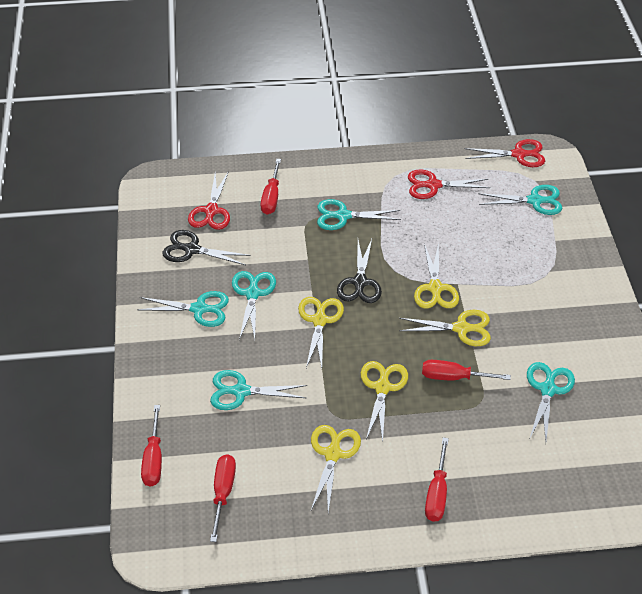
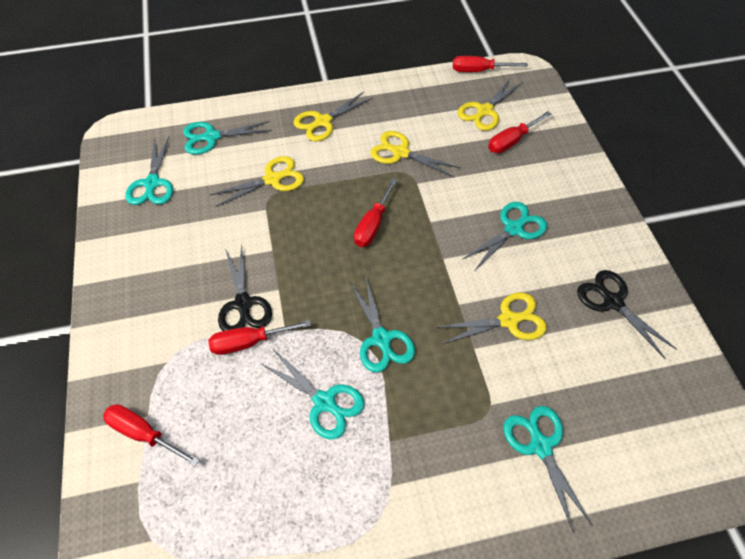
red scissors: [188,171,230,230] [408,170,490,199] [464,139,545,167] = 3 -> none = 0

